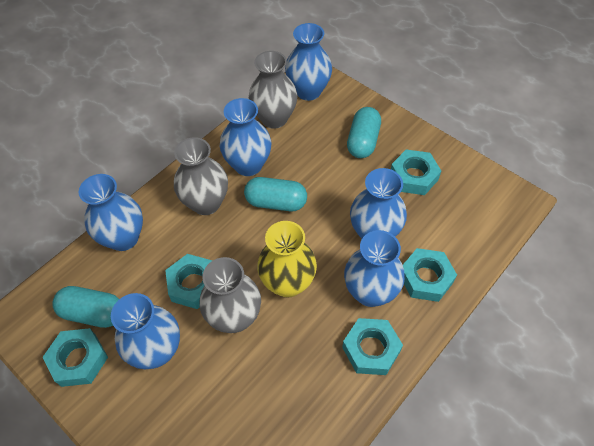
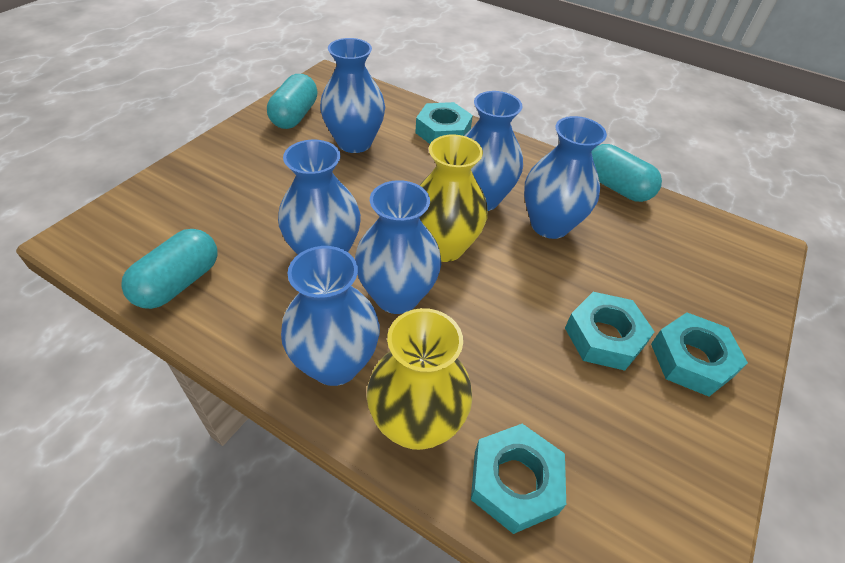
grey vase: [174,137,228,215] [200,257,261,333] [249,51,297,129] = 3 -> none = 0
turquoise nut: [43,328,108,387] [165,254,212,309] [342,318,403,375] [391,149,441,195] [403,248,457,302] = 5 -> [415,102,473,144] [471,424,566,534] [565,292,655,371] [651,312,748,397] = 4
yellow vase: [257,221,317,298] = 1 -> [367,308,472,450] [419,135,488,262] = 2

